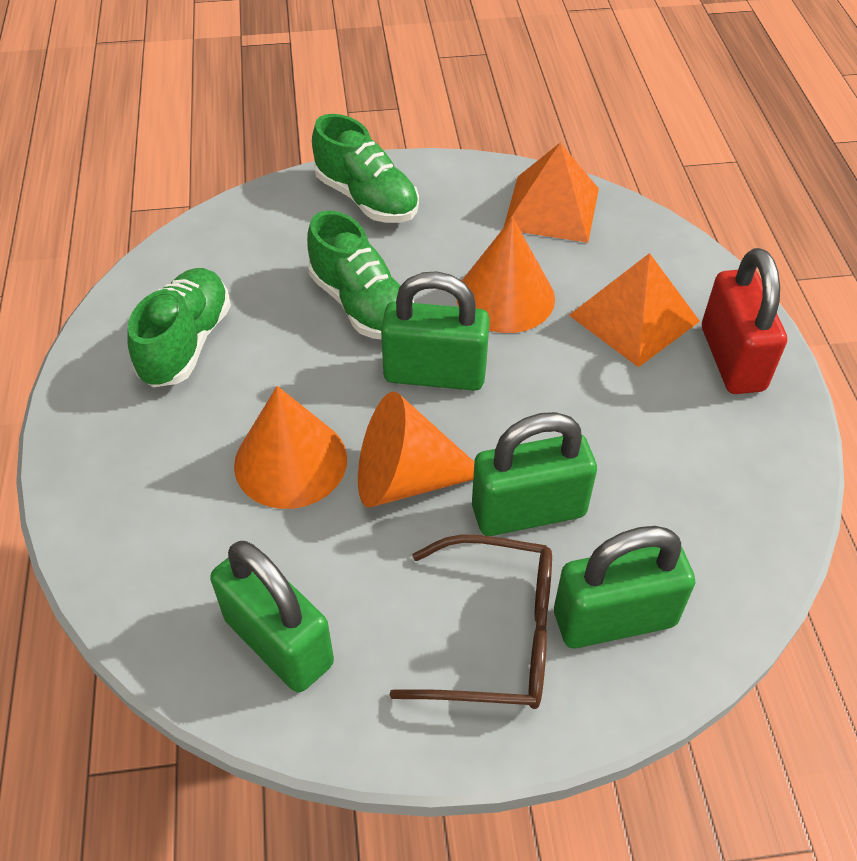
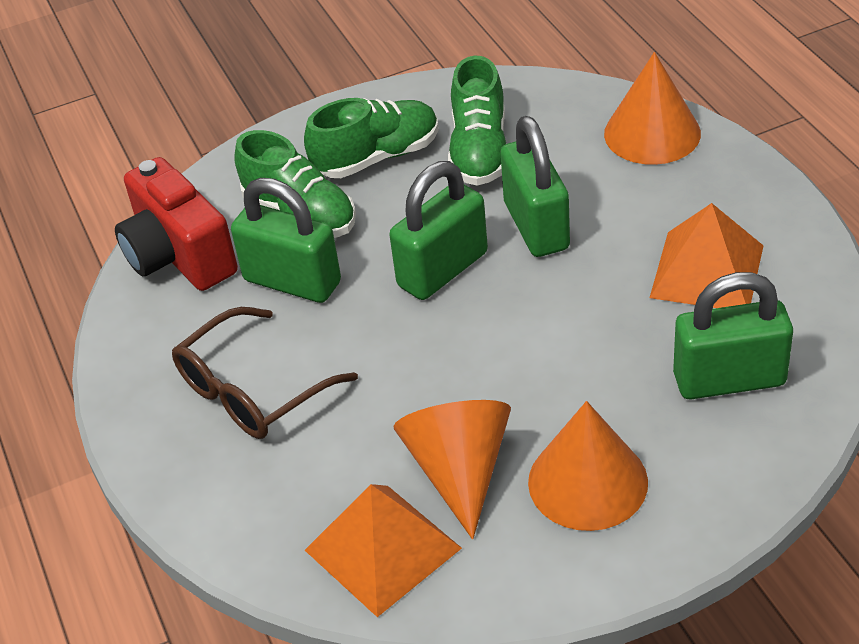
red camera: none = 0 -> [115,157,238,291] = 1
red padlock: [702,248,787,394] = 1 -> none = 0

